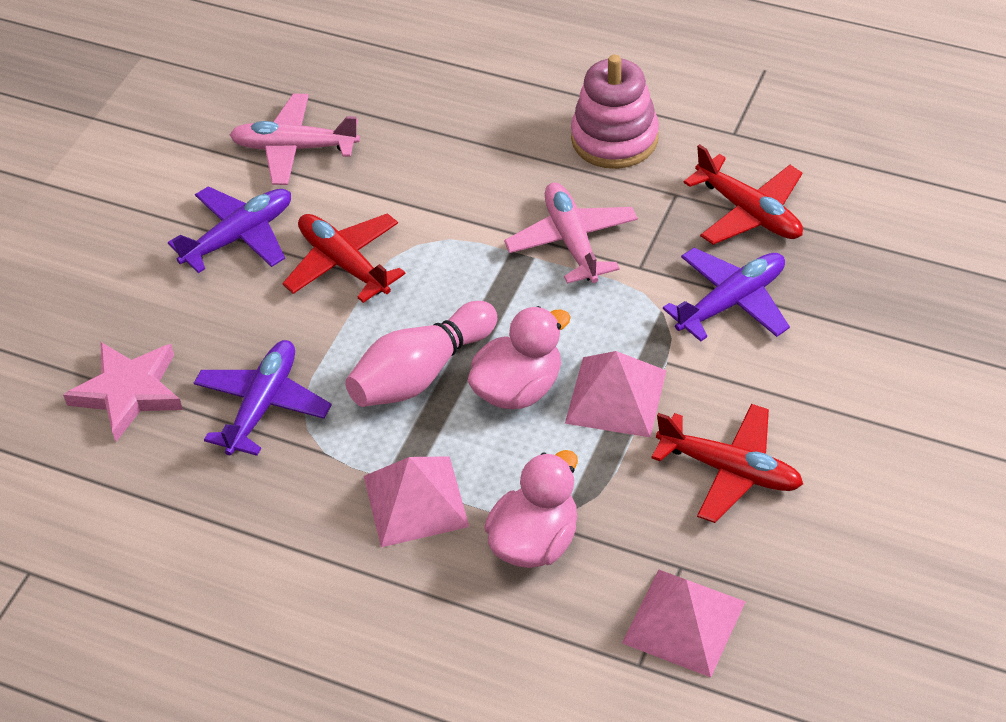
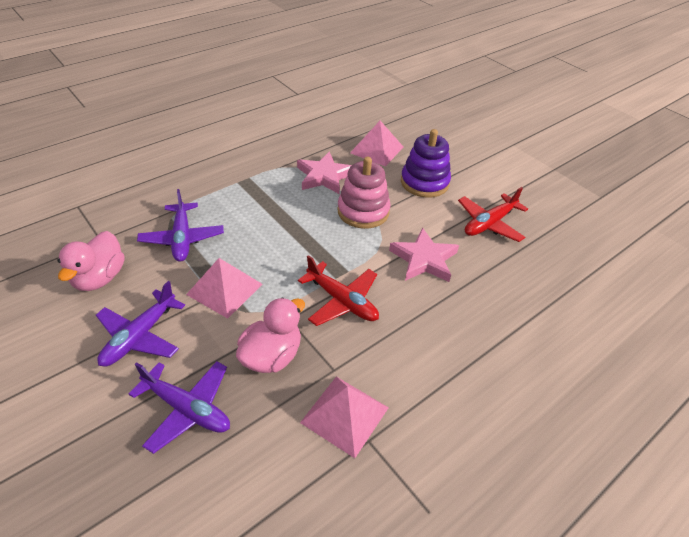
pink bowling pin: [345,301,497,407] = 1 -> none = 0
pink plane: [230,93,360,185] [504,182,638,284] = 2 -> none = 0
pink star: [63,342,183,442] = 1 -> [297,151,352,194] [389,227,459,282] = 2
purple stacking toy: none = 0 -> [401,129,451,198] = 1
red plane: [282,213,406,303] [651,404,803,523] [684,144,803,245] = 3 -> [298,255,379,326] [458,187,528,242] = 2

